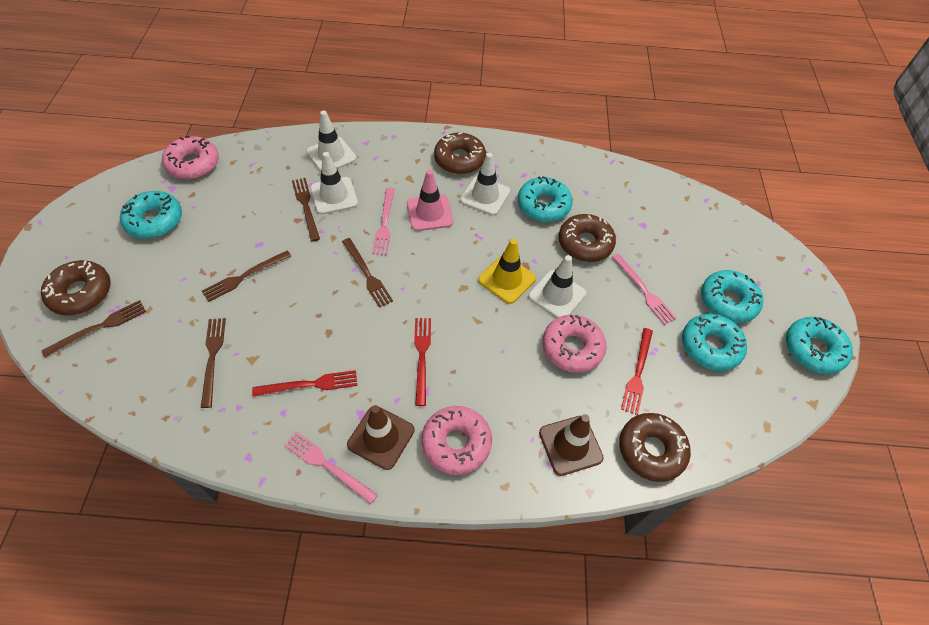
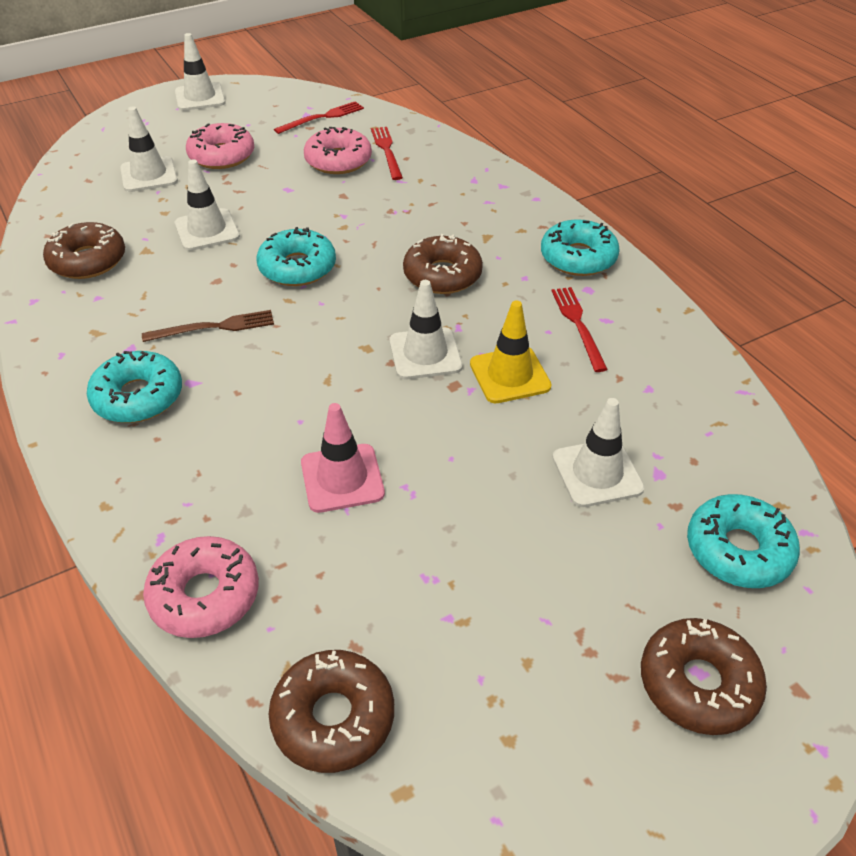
brown fork: [41,300,146,357] [201,318,226,408] [202,250,291,302] [292,178,320,242] [342,238,393,308] = 5 -> [142,310,274,342] = 1
brown traffic cone: [347,405,415,470] [539,414,604,476] = 2 -> none = 0
pink fork: [284,431,378,504] [372,188,395,255] [612,254,677,325] = 3 -> none = 0
turquoise donut: [120,191,182,239] [518,176,572,222] [682,313,747,371] [701,270,763,323] [786,317,853,374] = 5 -> [87,351,182,423] [256,227,336,286] [541,219,620,276] [687,494,800,588] = 4
white traffic cone: [306,110,356,172] [310,152,358,214] [460,153,510,216] [528,255,586,318] = 4 -> [120,107,178,192] [175,33,226,111] [175,159,240,251] [389,280,463,379] [552,398,645,507] = 5

